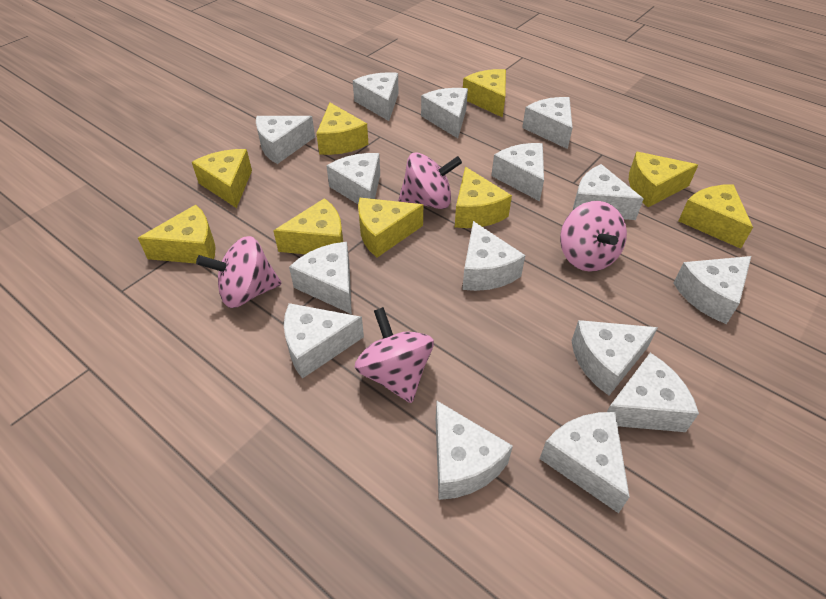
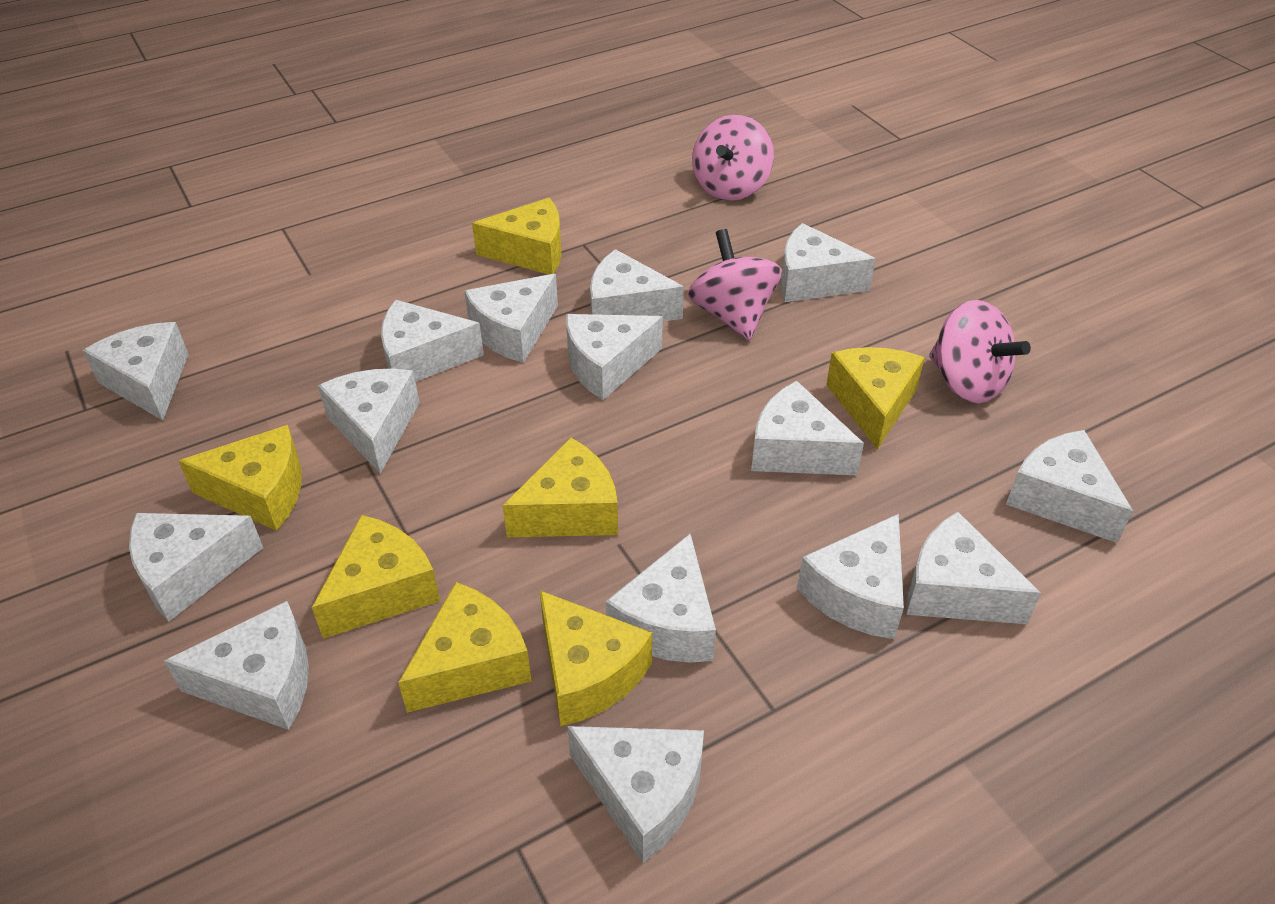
pink spinning top: [196,236,281,308] [355,307,434,403] [398,153,462,209] [560,201,627,272] = 4 -> [688,229,782,340] [692,115,774,201] [929,300,1031,403] = 3
yellow cheese: [138,205,216,264] [192,149,252,208] [273,198,343,254] [316,102,369,155] [358,198,423,257] [455,167,512,228] [463,69,506,118] [629,152,698,207] [679,184,753,249] = 9 -> [178,425,302,531] [312,515,440,639] [398,582,531,713] [472,198,561,274] [502,437,618,537] [539,590,652,726] [826,347,925,450] = 7

